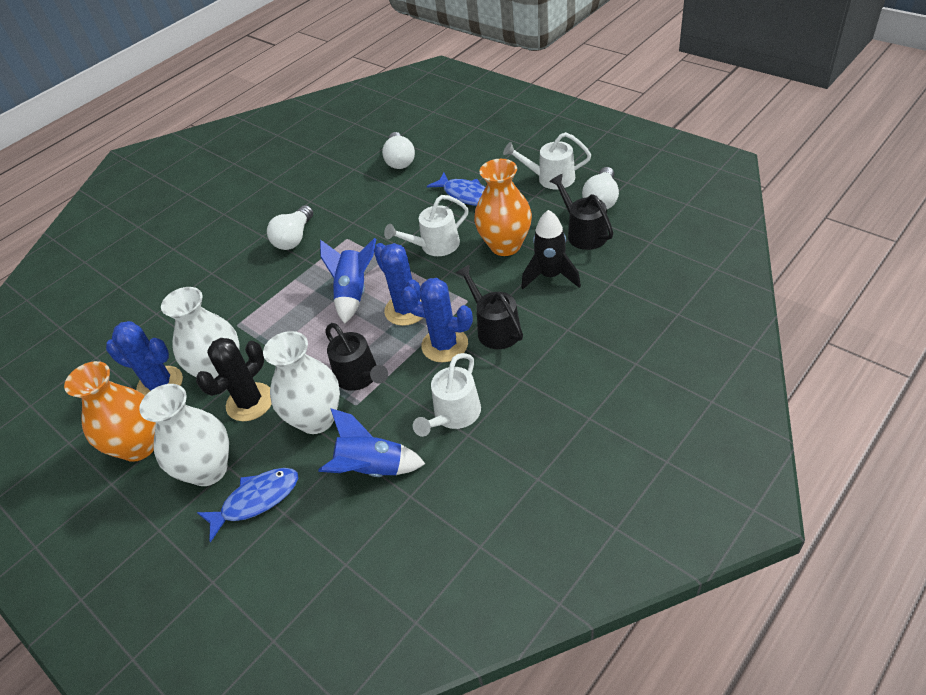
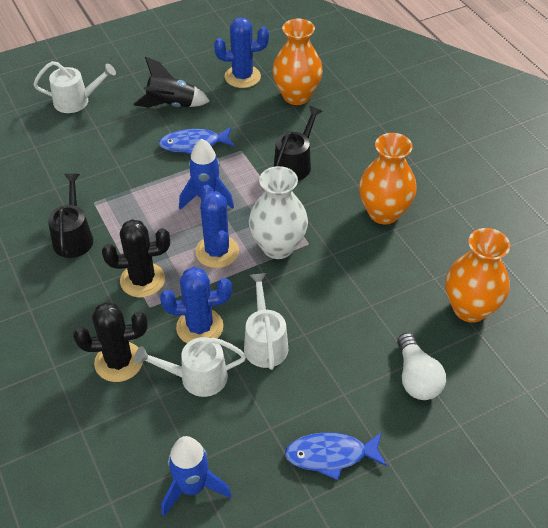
black cactus: [196,338,272,421] = 1 -> [74,302,148,382] [102,219,170,298] = 2
black watering can: [326,323,388,391] [456,265,523,349] [549,174,613,250] = 3 -> [48,174,93,258] [274,106,323,180] = 2
orange vase: [64,361,156,462] [474,159,532,256] = 2 -> [272,19,323,105] [359,133,417,224] [446,228,510,323] = 3
white light bulb: [267,205,313,250] [382,132,415,169] [582,167,619,209] = 3 -> [397,333,446,400] = 1
white vase: [139,384,229,486] [161,287,240,379] [263,331,340,434] = 3 -> [249,166,308,259] = 1

